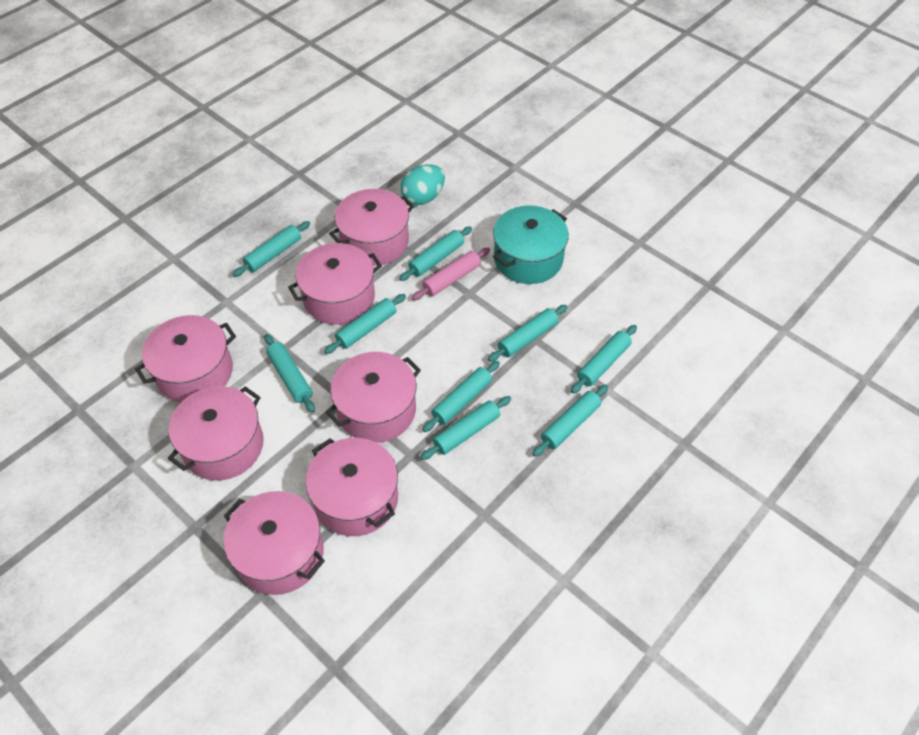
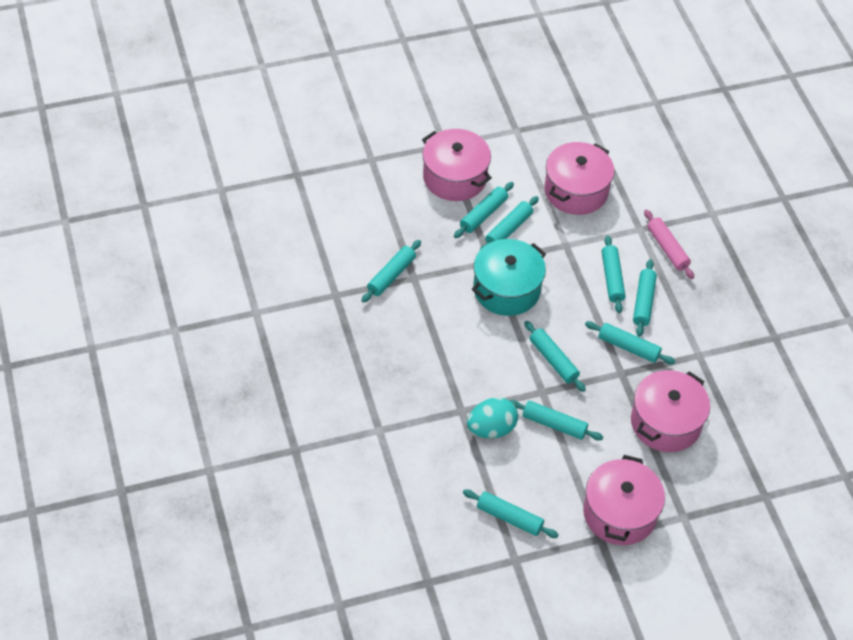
pink pot: [135,315,236,402] [168,386,264,480] [224,491,325,595] [288,243,382,325] [306,438,398,536] [326,352,421,443] [329,189,414,266] = 7 -> [422,129,492,201] [544,142,614,215] [583,455,665,545] [631,370,710,452] = 4

